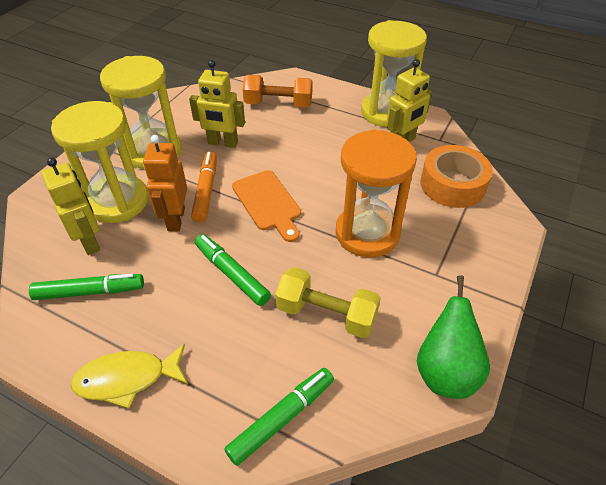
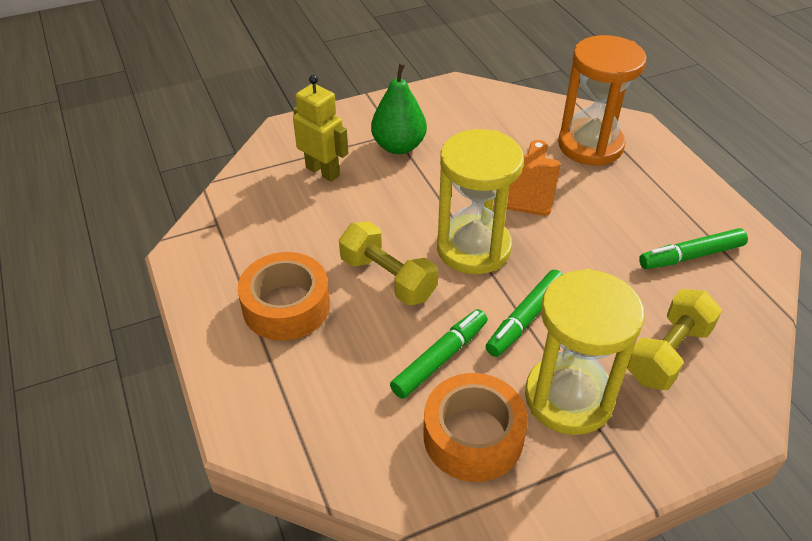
orange dumbbell: [243,75,313,108] = 1 -> none = 0
orange marker: [191,151,217,222] = 1 -> none = 0
orange robot: [143,135,187,231] = 1 -> none = 0
orange tape: [421,145,493,208] = 1 -> [238,252,330,341] [423,373,528,482] = 2
yellow dumbbell: [275,267,381,338] = 1 -> [339,221,438,306] [627,289,722,390] = 2
yellow fish: [70,344,188,409] = 1 -> none = 0
yellow hourglass: [51,101,148,223] [100,56,182,169] [361,20,427,127] = 3 -> [437,129,524,274] [525,269,645,435] = 2
yellow robot: [41,157,100,255] [189,60,245,148] [386,59,432,142] = 3 -> [293,75,348,182] = 1

